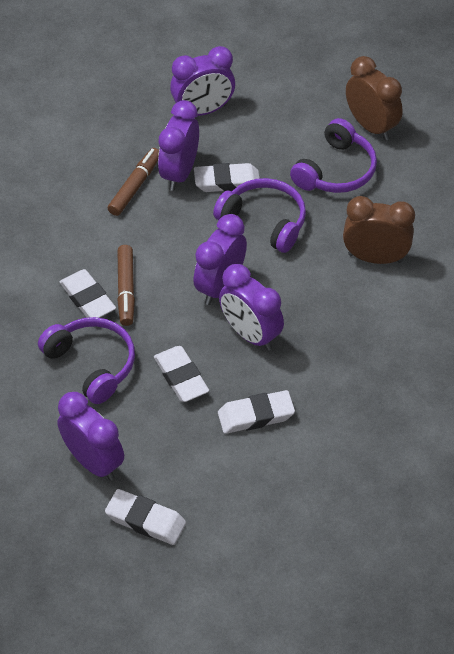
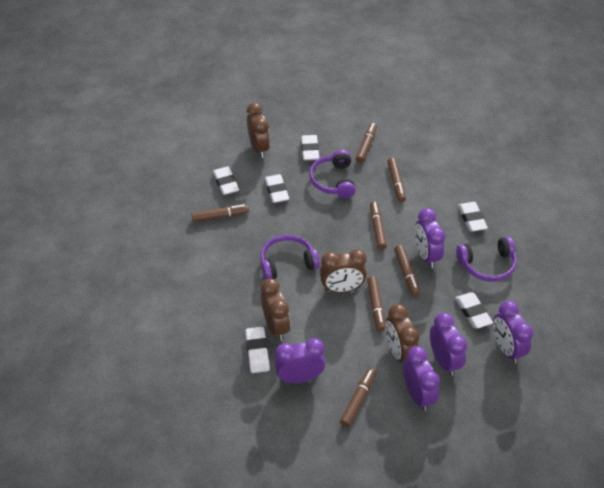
brown clock: [343,196,415,264] [346,56,403,141] = 2 -> [247,103,270,158] [261,278,290,341] [320,249,367,293] [385,304,419,363] = 4
brown marker: [108,148,159,216] [117,245,135,326] = 2 -> [192,204,249,222] [340,368,376,427] [356,123,377,163] [367,276,385,331] [370,201,387,250] [387,158,406,202] [394,245,420,297] = 7
white eraser: [60,269,116,318] [105,489,186,545] [154,346,209,402] [194,163,260,192] [218,390,295,434] = 5 -> [213,167,239,195] [246,327,270,373] [265,174,289,203] [301,135,319,160] [455,293,493,328] [458,202,488,232] = 6

